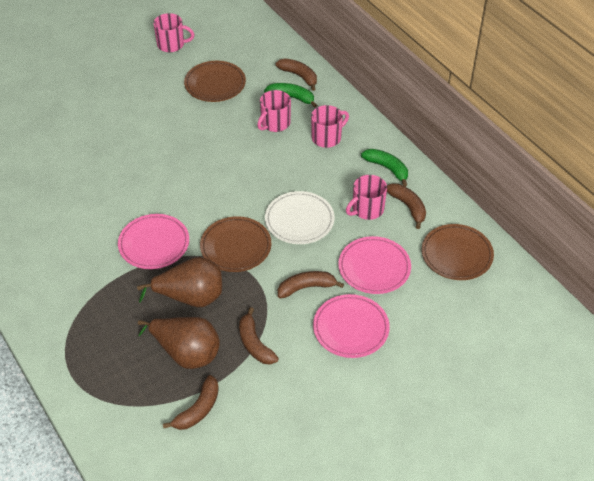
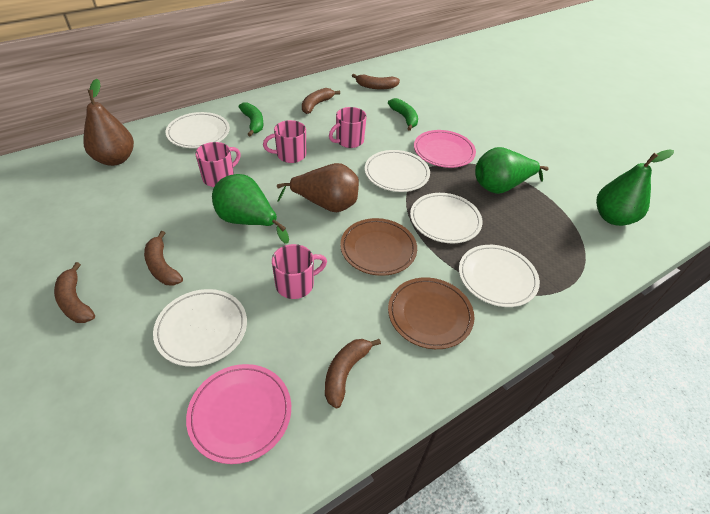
brown plate: [184,61,246,102] [200,216,271,272] [422,224,494,280] = 3 -> [340,218,417,276] [388,277,474,349] = 2
green pear: none = 0 -> [212,174,289,244] [475,147,549,194] [596,149,674,226] = 3
pink plate: [118,214,189,269] [313,294,390,358] [338,236,411,294] = 3 -> [186,364,291,464] [414,130,476,168] = 2
white plate: [265,191,335,244] = 1 -> [153,289,247,367] [166,112,230,148] [365,150,430,192] [410,193,483,243] [459,245,540,307] = 5

